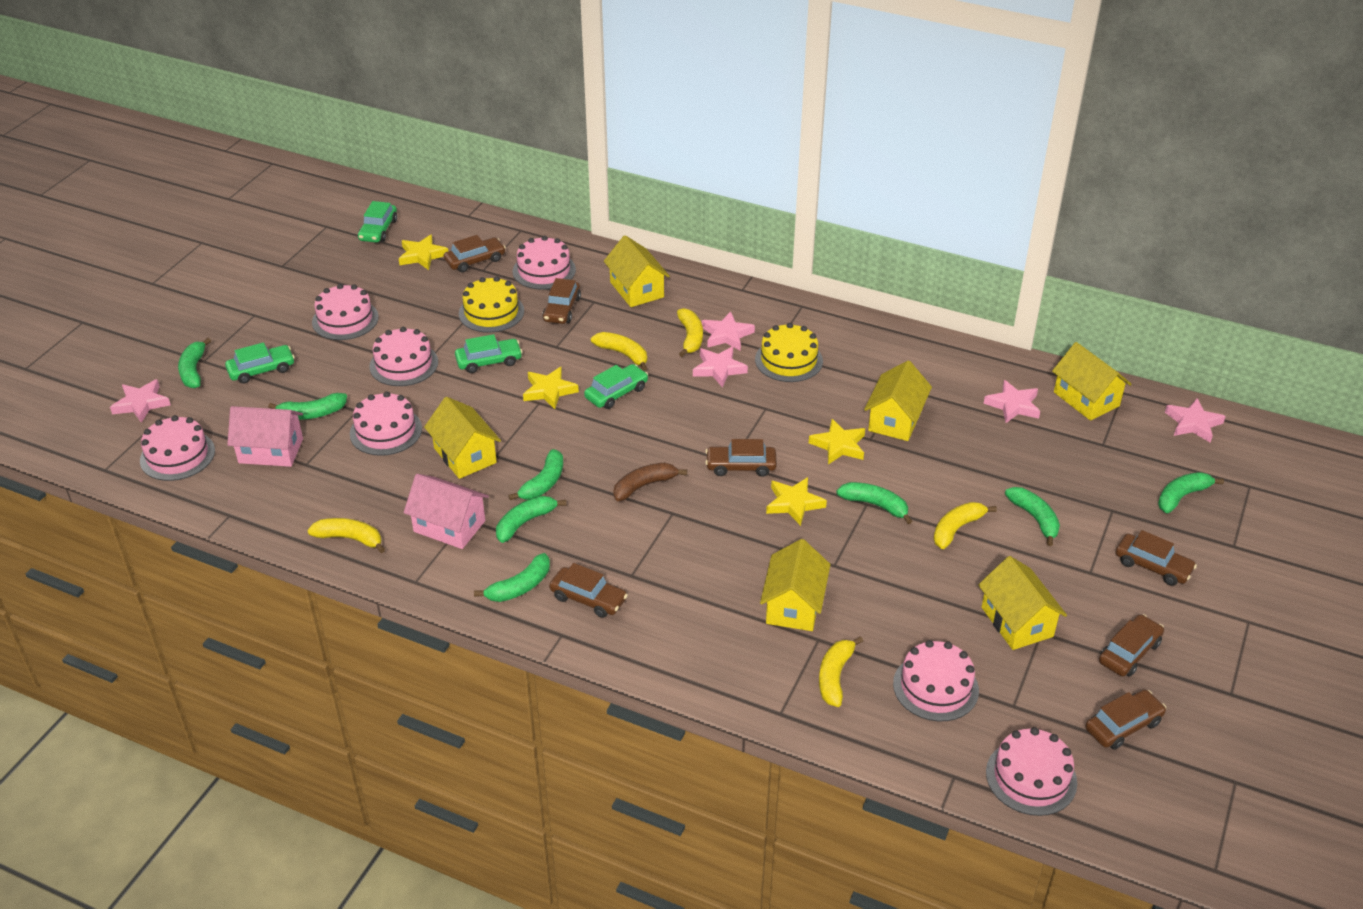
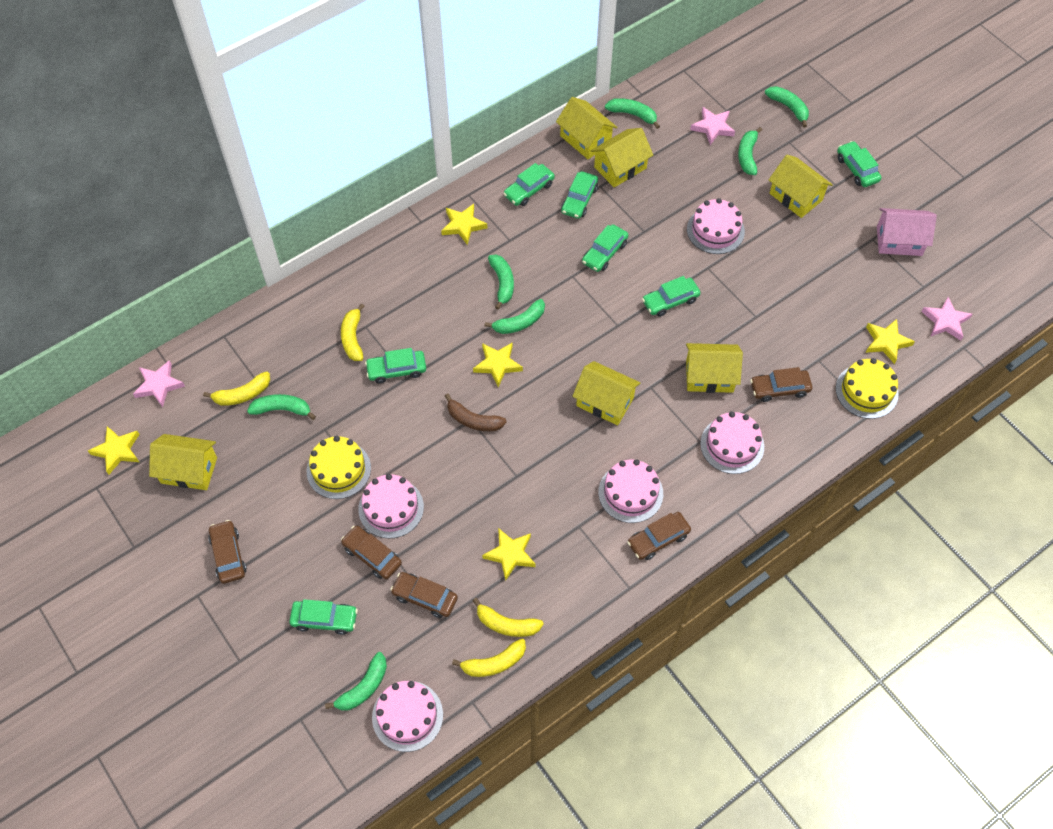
brown car: [444,235,506,272] [542,278,581,324] [549,563,628,618] [705,439,777,477] [1085,690,1166,749] [1099,614,1164,677] [1116,530,1197,586] = 7 -> [208,520,247,584] [341,526,402,579] [390,572,458,618] [627,512,691,560] [750,367,812,402] = 5
green banana: [178,338,211,388] [268,393,347,420] [474,553,550,602] [496,496,566,543] [508,449,563,500] [836,482,912,524] [1005,487,1060,546] [1158,472,1224,513] = 8 -> [247,394,316,420] [325,652,387,711] [484,299,545,334] [488,254,514,309] [605,98,660,129] [738,127,762,175] [765,86,809,127] = 7
green car: [225,342,295,384] [358,201,397,243] [455,334,523,373] [584,364,648,409] = 4 -> [289,599,358,635] [365,348,426,384] [503,163,555,206] [561,171,598,219] [582,224,628,272] [642,276,701,317] [837,141,882,187] = 7
pink cake: [140,415,215,481] [312,284,379,340] [350,392,422,456] [369,327,438,386] [513,236,576,290] [893,640,979,721] [986,727,1077,816] = 7 -> [358,474,424,539] [372,681,443,752] [598,459,663,523] [687,198,745,254] [700,412,764,474] = 5
pink house: [227,406,303,467] [404,474,489,549] = 2 -> [877,208,937,256] = 1
pink star: [110,379,171,423] [693,347,748,388] [702,311,755,351] [984,380,1040,423] [1165,398,1226,443] = 5 -> [133,360,185,407] [690,107,735,145] [921,297,972,341] = 3
yellow banana: [307,518,385,553] [591,332,647,371] [677,308,703,357] [819,636,863,707] [934,502,997,549] = 5 -> [203,371,270,406] [341,304,365,361] [452,639,526,677] [472,598,544,637] = 4
yellow star: [399,234,448,270] [523,367,579,409] [766,477,827,526] [809,419,865,464] = 4 -> [88,426,140,475] [441,204,487,245] [473,342,523,387] [482,528,536,581] [866,319,915,364] = 5

